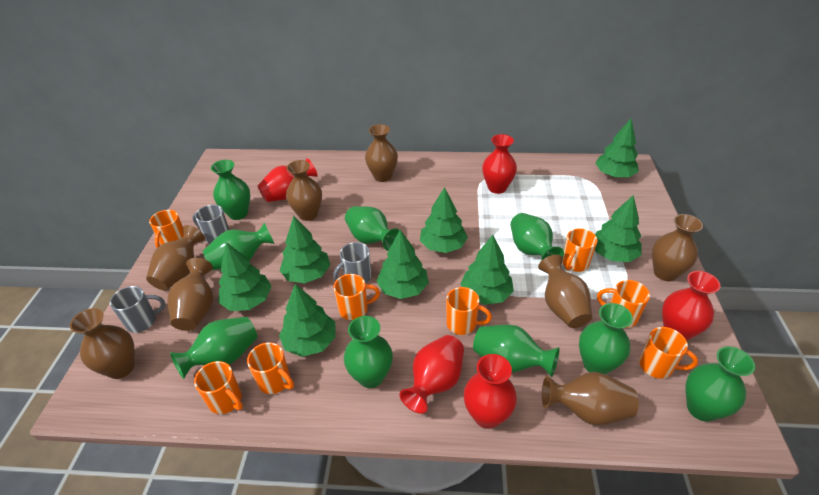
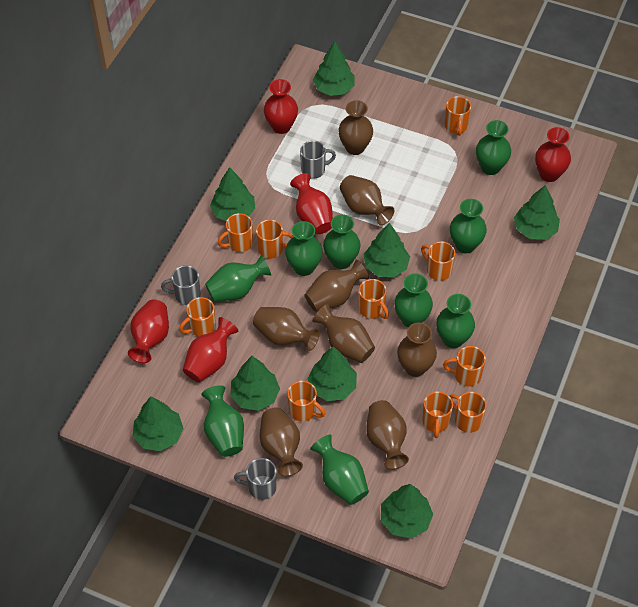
orange mug: [149,210,184,248] [194,361,243,414] [247,342,294,394] [334,274,380,320] [446,287,492,335] [562,228,598,272] [597,280,650,328] [639,327,698,379] = 8 -> [179,297,216,337] [218,213,253,252] [256,220,294,259] [288,381,326,422] [359,279,389,319] [421,241,455,281] [422,392,453,438] [443,346,486,387] [445,96,471,136] [450,392,487,433] = 10

